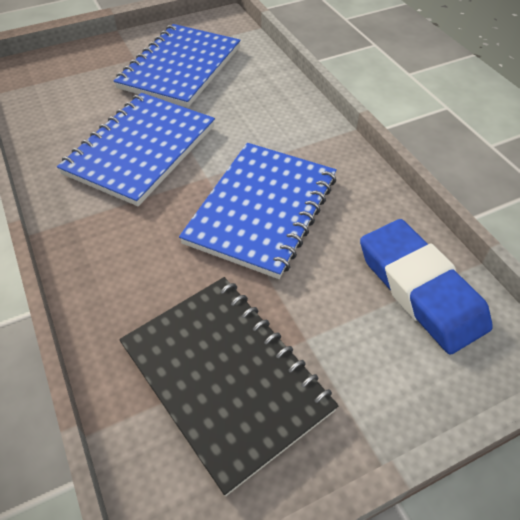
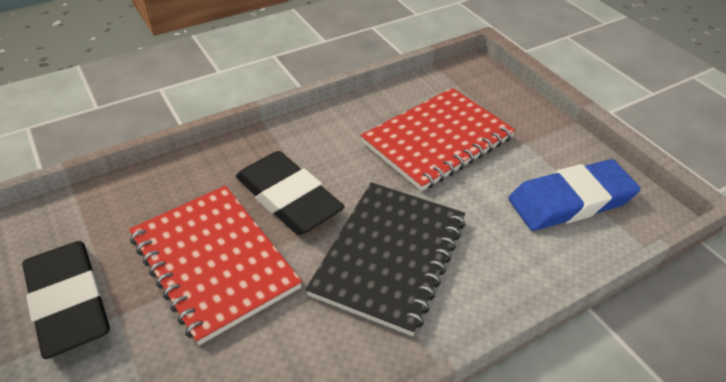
black eraser: none = 0 -> [22,241,110,359] [236,151,345,235] = 2
blue notebook: [57,93,215,206] [113,24,241,108] [179,143,337,279] = 3 -> none = 0
red notebook: none = 0 -> [129,186,302,345] [360,88,515,191] = 2

